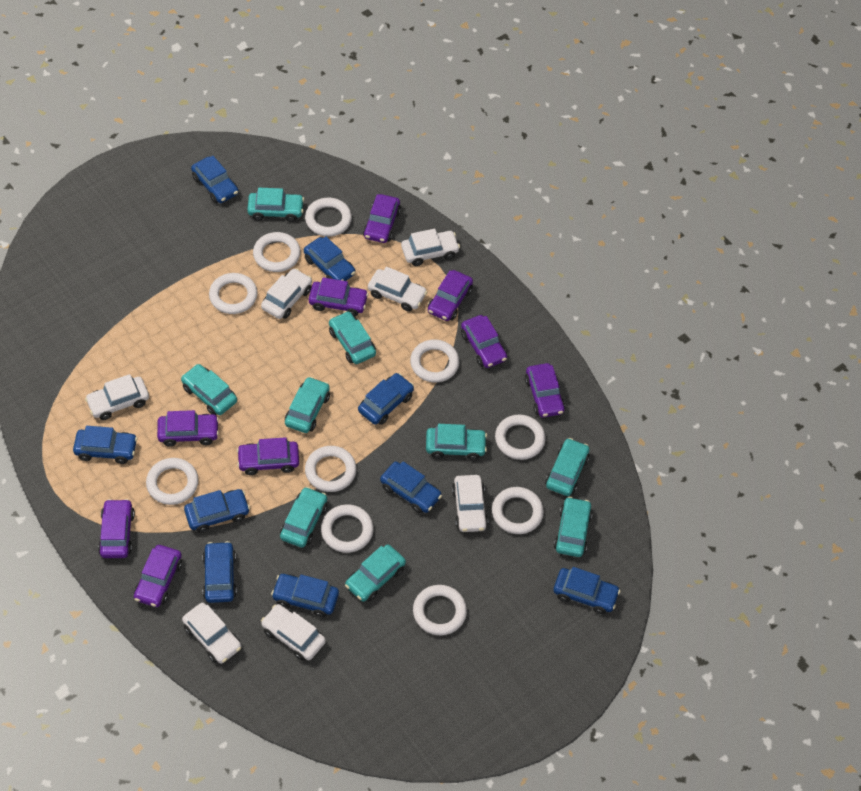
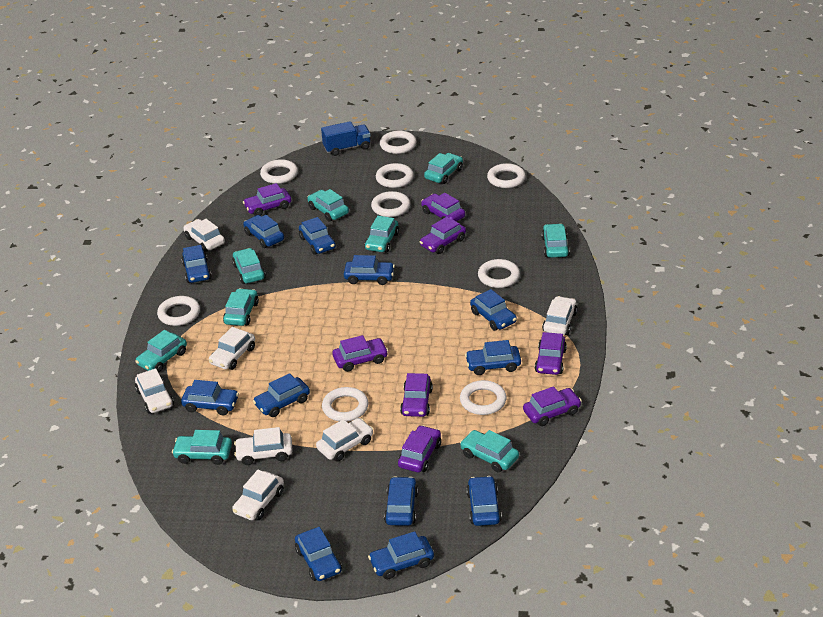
blue car: [73,426,138,464] [184,489,250,533] [191,156,239,203] [202,541,237,603] [271,574,339,617] [304,236,355,281] [358,373,414,425] [380,461,442,514] [553,567,620,614] = 9 -> [181,245,212,283] [181,380,239,415] [243,215,284,248] [253,373,310,417] [295,527,342,581] [299,217,336,255] [344,255,395,285] [368,531,434,579] [384,476,418,526] [465,340,521,375] [466,476,502,526] [470,289,517,331] = 12
blue truck: none = 0 -> [321,121,371,156] = 1
purple car: [98,499,135,558] [134,545,182,607] [157,410,219,447] [237,437,299,475] [309,277,369,316] [363,194,401,243] [428,270,473,321] [461,315,507,368] [525,363,565,418] = 9 -> [243,183,291,216] [332,335,388,372] [398,425,441,473] [400,373,433,417] [420,217,466,254] [421,193,465,222] [523,386,582,426] [535,332,567,375] = 8
white ring: [146,458,199,505] [209,273,258,314] [253,232,301,272] [305,198,352,237] [305,446,357,492] [321,504,374,553] [410,339,459,383] [413,585,467,635] [492,487,544,534] [495,414,546,460] = 10 -> [157,296,200,326] [260,159,298,184] [322,387,368,422] [371,191,410,217] [376,163,414,188] [380,131,416,154] [460,380,507,415] [478,259,520,288] [487,163,526,188] = 9

